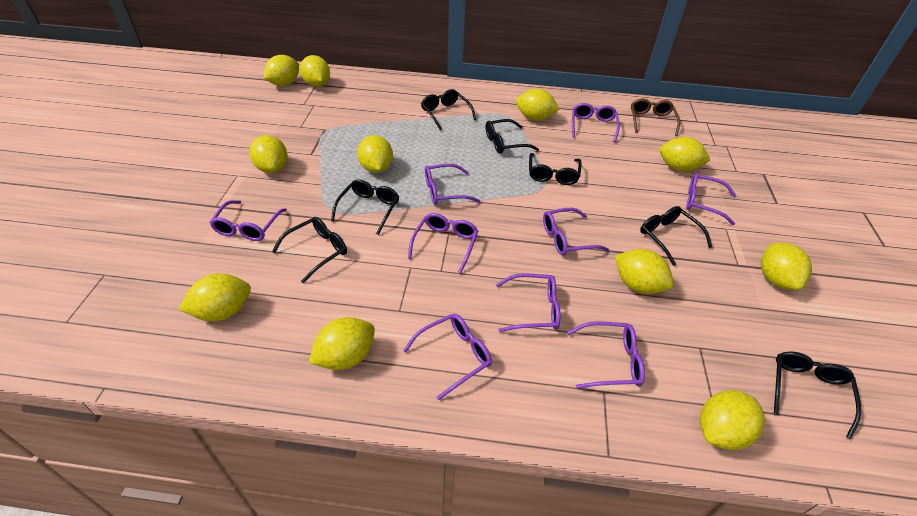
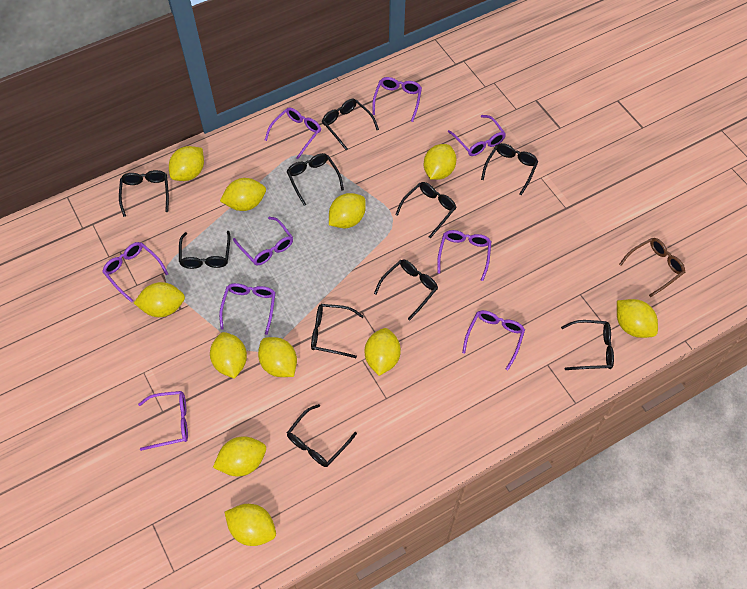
black glasses: [272,217,347,283] [331,179,399,235] [421,89,476,130] [486,119,539,154] [529,153,582,185] [640,206,712,266] [774,352,861,439] = 7 -> [119,170,169,217] [179,231,230,269] [286,153,344,206] [287,404,357,467] [311,304,364,358] [322,99,379,150] [374,260,438,321] [395,182,456,238] [481,143,538,195] [561,320,614,370] = 10

